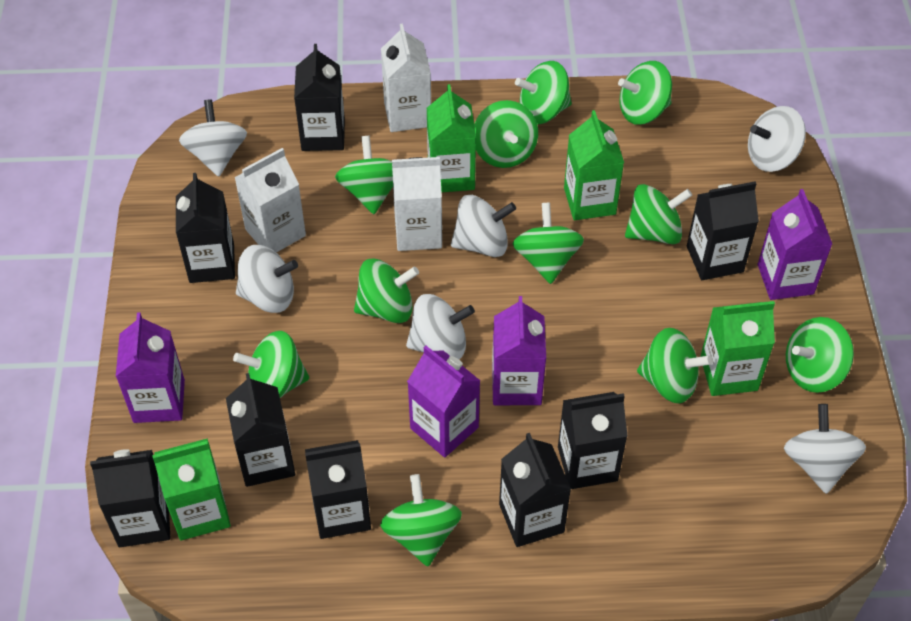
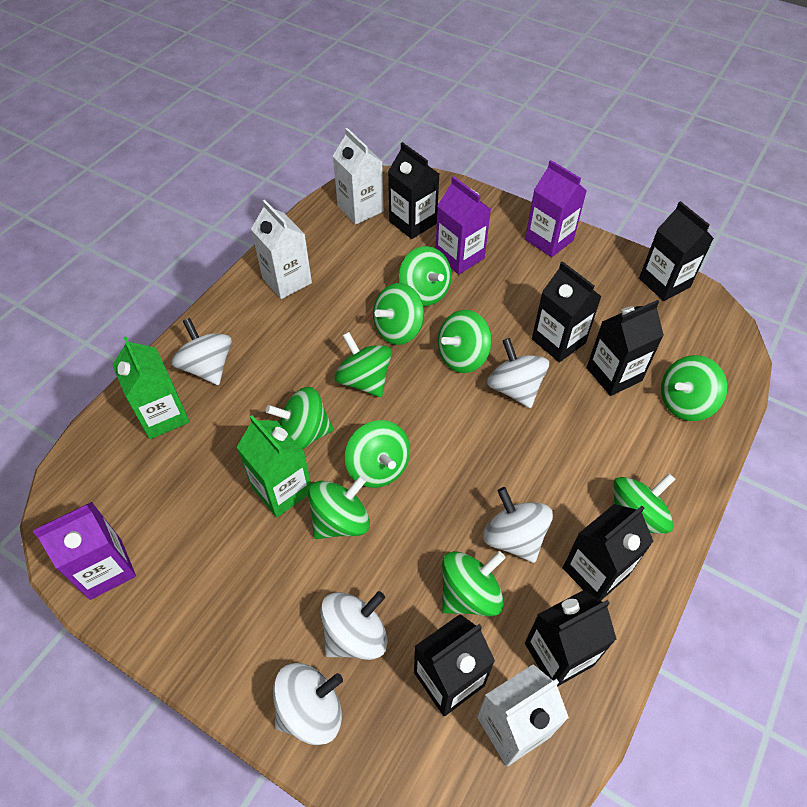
black carton: [90,449,170,547] [176,173,235,283] [226,373,295,487] [294,44,345,151] [305,440,371,539] [499,433,571,547] [558,392,627,489] [687,181,759,280] = 8 -> [388,142,439,239] [414,614,495,716] [525,590,616,687] [532,261,602,362] [563,504,654,601] [587,300,664,396] [639,201,714,301] = 7
green carton: [152,438,231,541] [427,84,476,193] [564,110,624,220] [700,301,775,396] = 4 -> [113,336,190,439] [237,415,311,517] = 2
green spinning top: [233,331,309,398] [335,136,393,214] [354,259,419,323] [380,474,462,567] [474,100,538,168] [513,202,584,284] [515,61,572,124] [618,61,672,125] [625,184,692,244] [637,328,713,404] [786,317,854,393] = 11 -> [266,387,334,450] [308,475,370,539] [335,332,392,397] [345,420,410,488] [373,283,424,345] [399,246,452,306] [438,310,492,373] [442,551,505,616] [614,473,675,534] [661,355,727,421] = 10
purple carton: [116,312,185,423] [407,346,480,458] [492,296,546,405] [758,189,832,300] = 4 -> [33,502,136,600] [436,176,491,274] [525,160,586,257] = 3
white spinning top: [179,99,247,177] [236,245,298,313] [406,294,475,360] [451,195,516,257] [748,106,806,172] [784,404,866,494] = 6 -> [172,318,232,385] [273,663,343,745] [321,591,388,660] [483,487,553,563] [487,338,549,408] = 5

